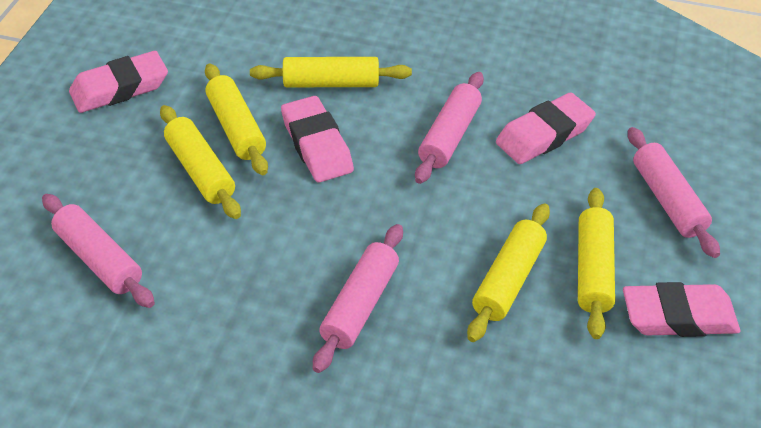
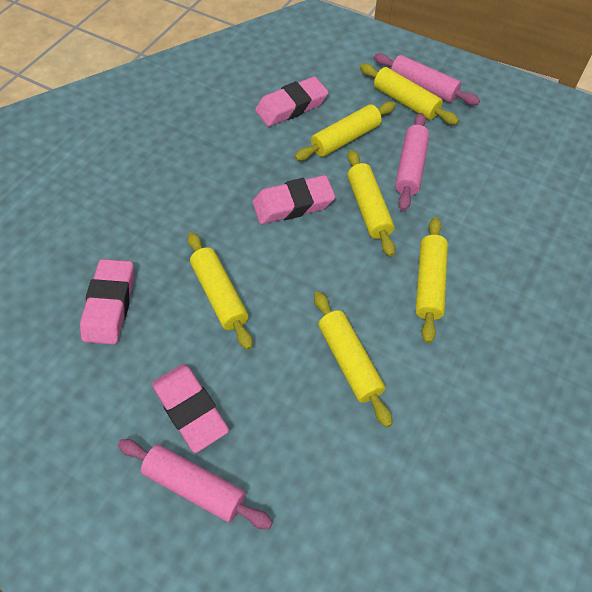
pink rolling pin: [42,194,155,308] [313,224,403,373] [415,72,484,184] [628,127,720,258] = 4 -> [118,439,273,529] [374,53,480,105] [395,113,429,211] = 3
yellow rolling pin: [160,105,241,219] [205,64,268,175] [250,57,412,87] [467,203,550,342] [578,188,615,339] = 5 -> [187,232,253,350] [295,102,395,161] [314,291,392,428] [347,150,395,257] [360,63,459,125] [415,217,448,343] = 6

